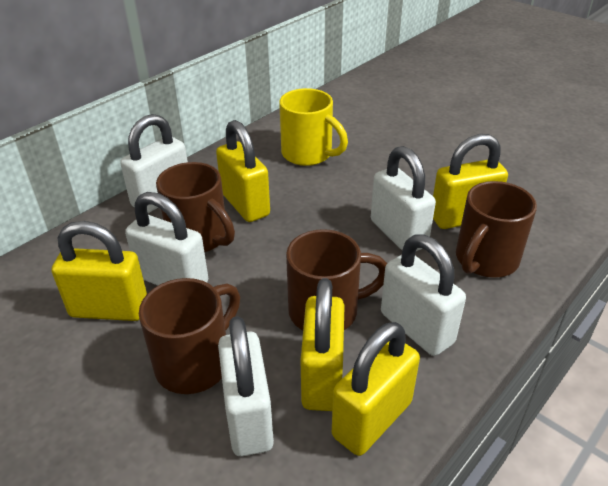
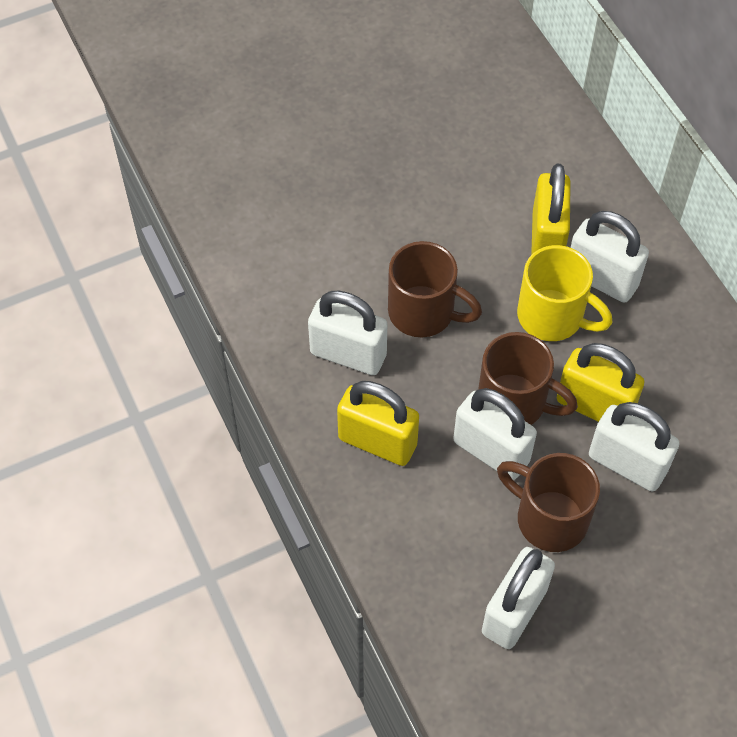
brown mug: [139,278,240,394] [156,162,235,253] [286,229,387,330] [456,181,537,278] = 4 -> [388,241,482,337] [478,332,578,425] [497,453,600,552] = 3
yellow padlock: [52,221,147,321] [216,120,270,222] [301,278,345,411] [332,322,420,456] [433,134,508,229] = 5 -> [337,381,419,466] [531,164,571,255] [557,343,644,422] = 3

